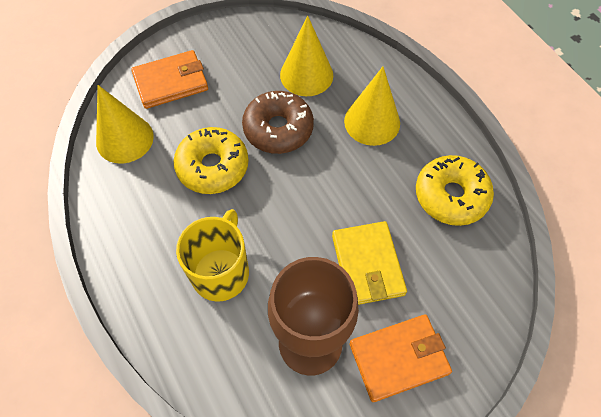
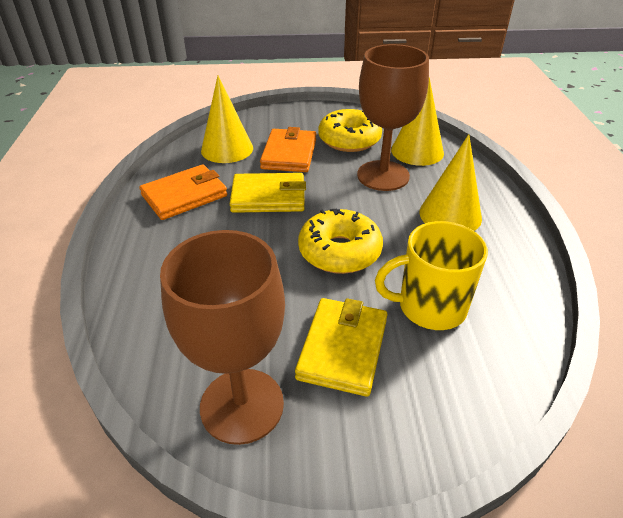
brown donut: [242,91,314,154] = 1 -> none = 0
brown goblet: [268,257,359,376] = 1 -> [160,230,285,445] [357,44,429,191] = 2
yellow wallet: [332,221,407,305] = 1 -> [230,173,306,213] [295,298,387,397] = 2

